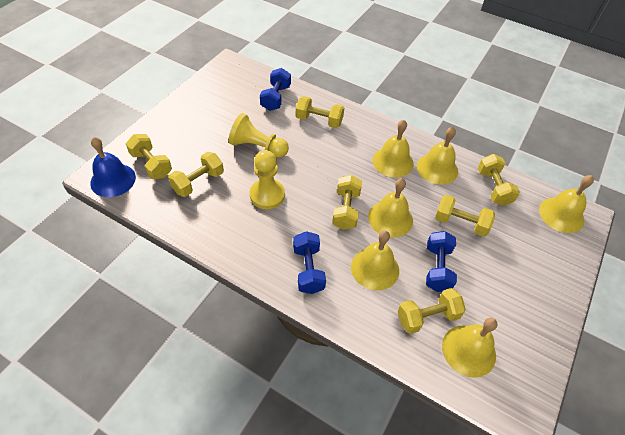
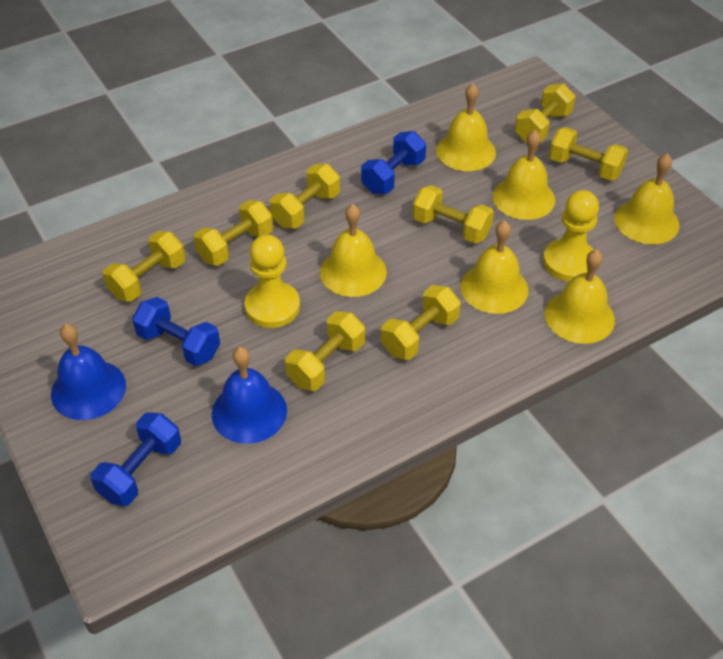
blue bell: [90,137,136,197] = 1 -> [51,324,126,420] [212,347,287,444] = 2
yellow dumbbell: [126,134,172,179] [168,152,224,197] [296,96,344,128] [332,175,362,230] [398,288,466,334] [435,195,495,237] [478,154,520,206] = 7 -> [103,231,186,302] [193,200,273,266] [270,164,340,229] [285,311,365,391] [381,285,461,360] [412,185,494,244] [515,83,576,143] [549,127,628,181] = 8

